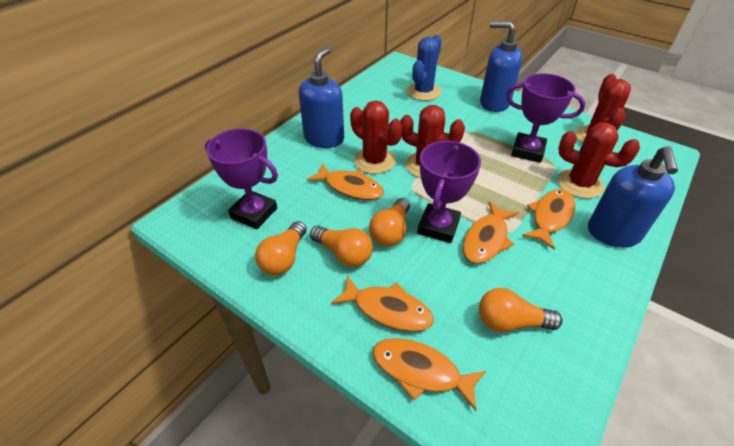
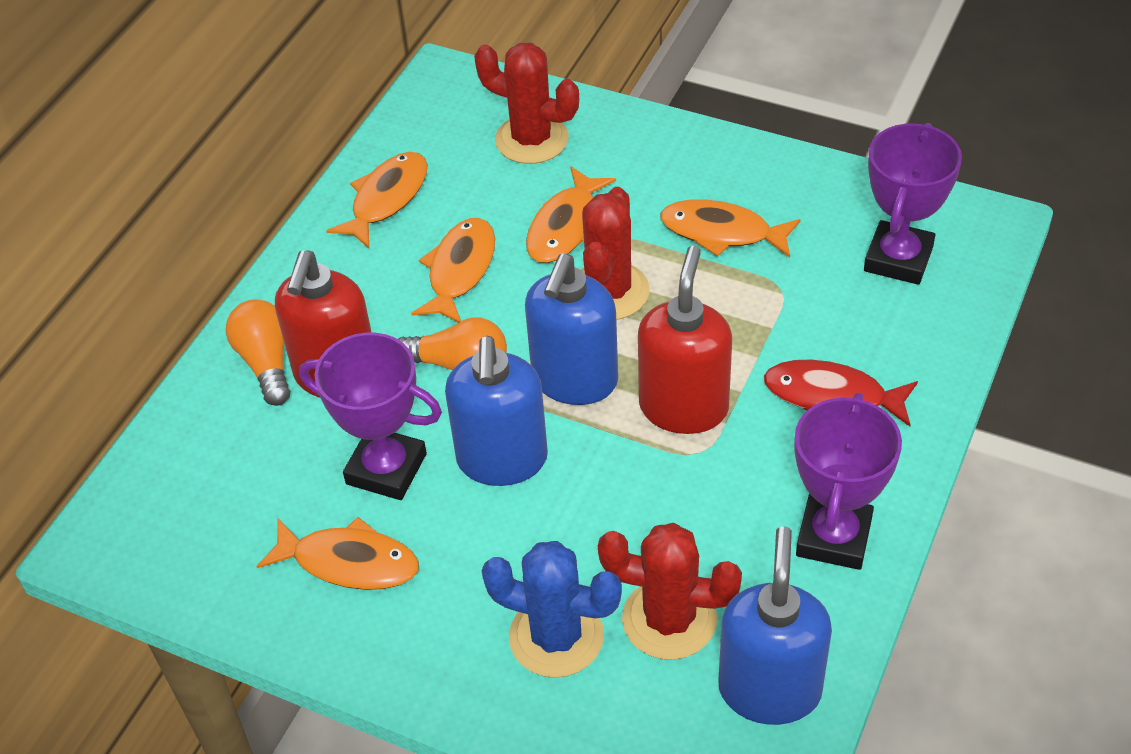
orange light bulb: [255,221,307,275] [310,226,373,267] [369,198,410,246] [479,288,563,332] = 4 -> [226,299,290,406] [398,317,507,370] = 2
red cactus: [350,100,403,174] [400,105,465,178] [558,122,640,199] [576,74,631,144] = 4 -> [474,43,579,164] [581,187,650,320] [598,523,742,660] = 3
red fish: none = 0 -> [764,360,918,427] = 1
red soap dispenser: none = 0 -> [275,250,372,398] [638,246,732,434] = 2

